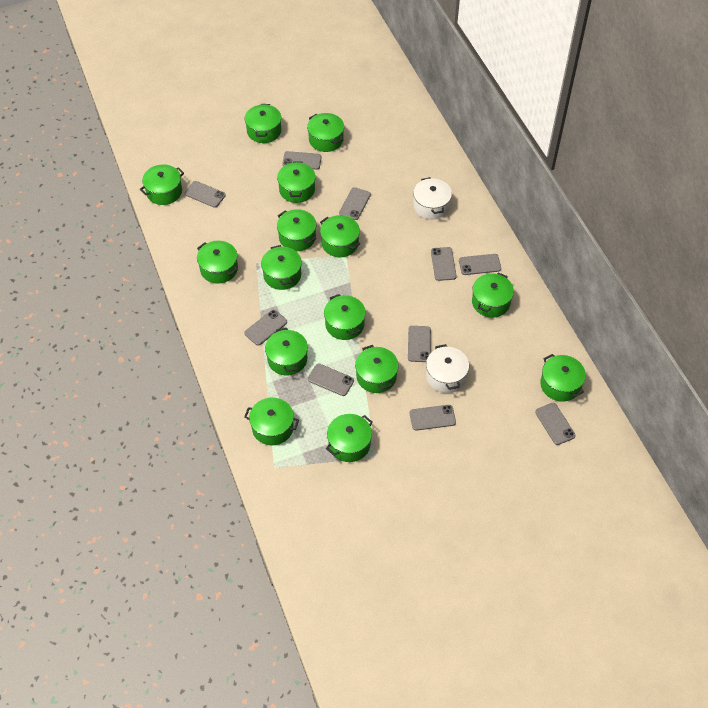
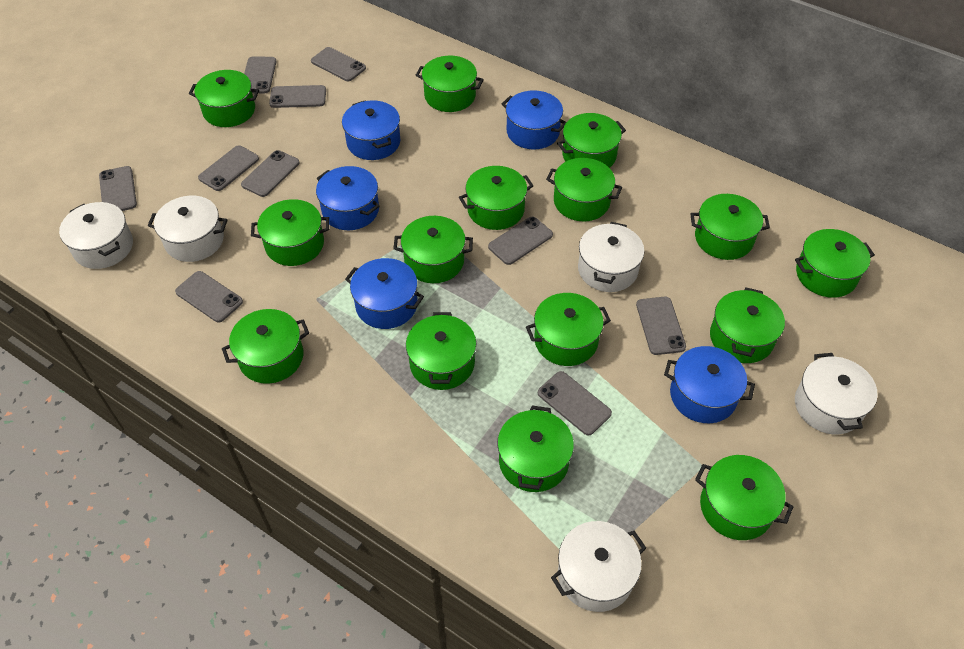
blue pot: none = 0 -> [316,166,379,230] [342,100,400,160] [345,258,424,329] [502,90,566,149] [664,346,755,423] = 5
white pot: [413,177,452,220] [426,344,469,393] = 2 -> [59,202,133,269] [148,196,228,262] [551,521,646,612] [578,222,644,292] [795,353,878,434] = 5

